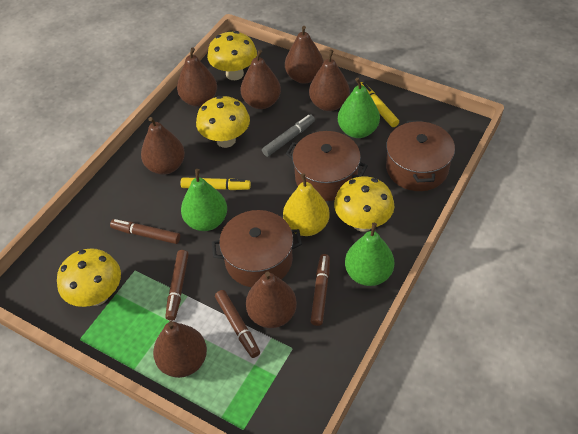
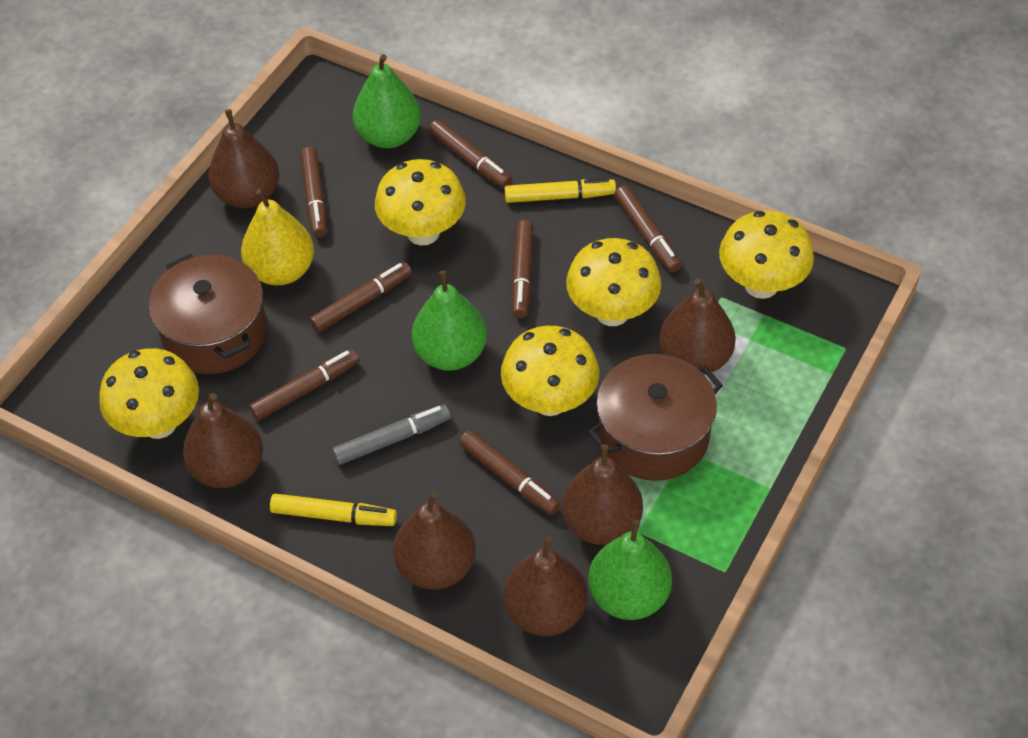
brown marker: [110,219,180,244] [165,250,189,321] [215,290,260,358] [310,254,330,326] = 4 -> [249,349,359,420] [300,147,327,238] [309,262,412,333] [429,119,512,188] [459,430,560,515] [511,220,533,318] [614,185,682,273] = 7
brown pear: [141,117,185,175] [153,321,207,378] [177,47,217,107] [241,50,281,109] [246,271,297,328] [285,26,324,84] [309,50,350,111] = 7 -> [183,393,263,488] [208,109,279,208] [393,492,476,590] [503,537,588,636] [562,444,643,545] [659,278,736,375] = 6
brown pot: [212,210,302,287] [286,131,368,201] [386,120,455,191] = 3 -> [149,254,267,374] [588,354,723,481] = 2
yellow mushroom: [57,248,121,307] [196,96,250,148] [207,31,257,80] [334,176,394,232] = 4 -> [99,348,199,439] [375,159,466,245] [501,326,599,416] [566,238,661,326] [719,211,814,299] = 5

